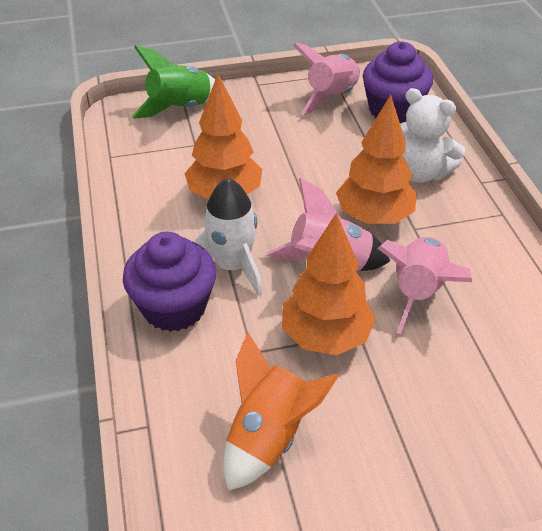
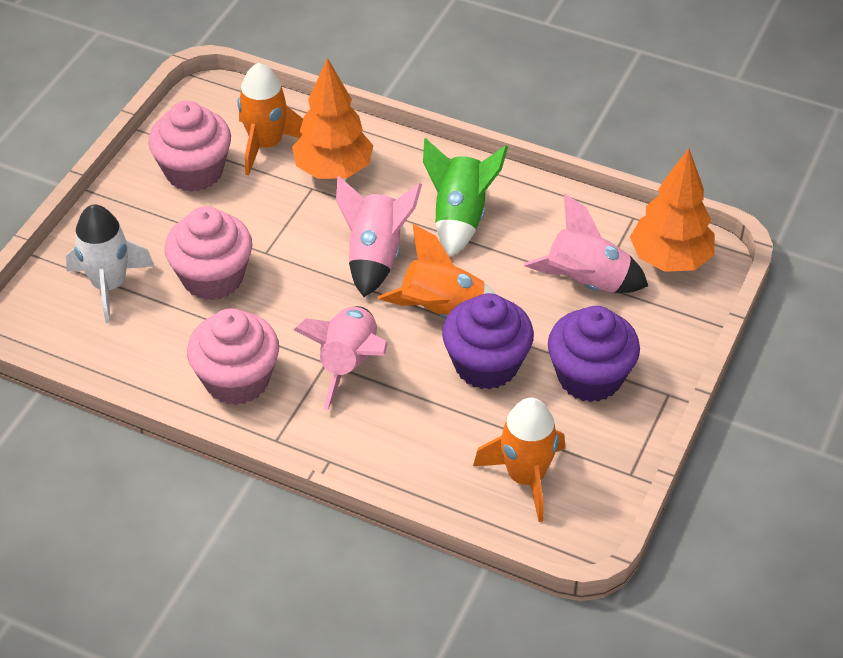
orange rocket: [223,332,339,491] = 1 -> [238,63,303,175] [378,224,497,319] [473,398,565,522] = 3
orange tree: [184,74,262,200] [282,212,376,355] [336,95,416,224] = 3 -> [292,58,373,179] [630,148,715,272] = 2
pink cupcake: none = 0 -> [148,101,231,192] [165,206,252,300] [187,308,279,405] = 3
white teddy bear: [400,88,465,183] = 1 -> none = 0

